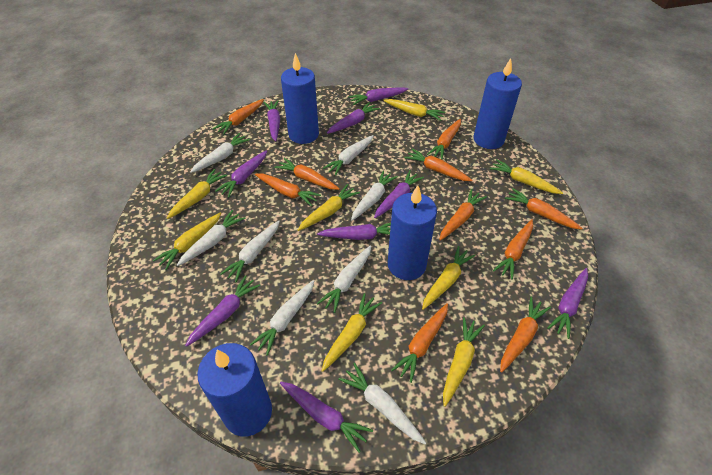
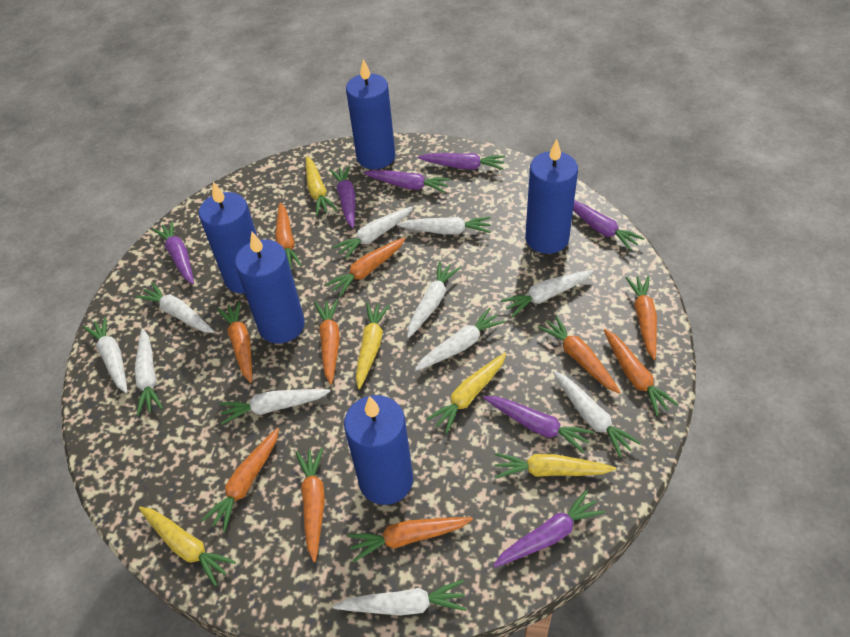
blue candle: [197,343,272,437] [281,53,319,144] [388,185,437,280] [474,58,522,149] = 4 -> [199,182,257,293] [235,232,305,343] [344,395,413,505] [346,59,395,169] [525,139,578,254] = 5
purple carrot: [185,275,261,347] [215,150,267,198] [264,101,280,142] [280,382,373,453] [317,223,391,240] [327,102,380,134] [349,87,408,105] [374,170,424,218] [547,268,588,339] = 9 -> [152,221,194,284] [330,165,355,228] [363,170,450,193] [418,153,505,170] [483,396,594,453] [493,490,605,568] [573,200,644,251] = 7
white carrot: [177,210,245,266] [190,133,250,173] [220,221,280,282] [249,280,314,356] [317,245,371,313] [323,135,374,176] [338,363,426,444] [351,170,398,221] = 8 -> [83,316,127,393] [135,329,163,416] [136,282,214,333] [219,389,331,425] [333,206,413,259] [333,580,467,616] [397,217,491,235] [407,261,460,338] [415,307,505,371] [501,270,593,317] [553,371,641,458] = 11
yellow carrot: [153,212,222,270] [167,169,227,219] [298,184,360,231] [322,293,382,372] [383,99,446,121] [422,246,476,310] [443,317,485,407] [490,159,563,194] = 8 -> [139,507,236,586] [306,156,337,216] [356,303,390,389] [427,353,506,434] [495,453,616,478] = 5

